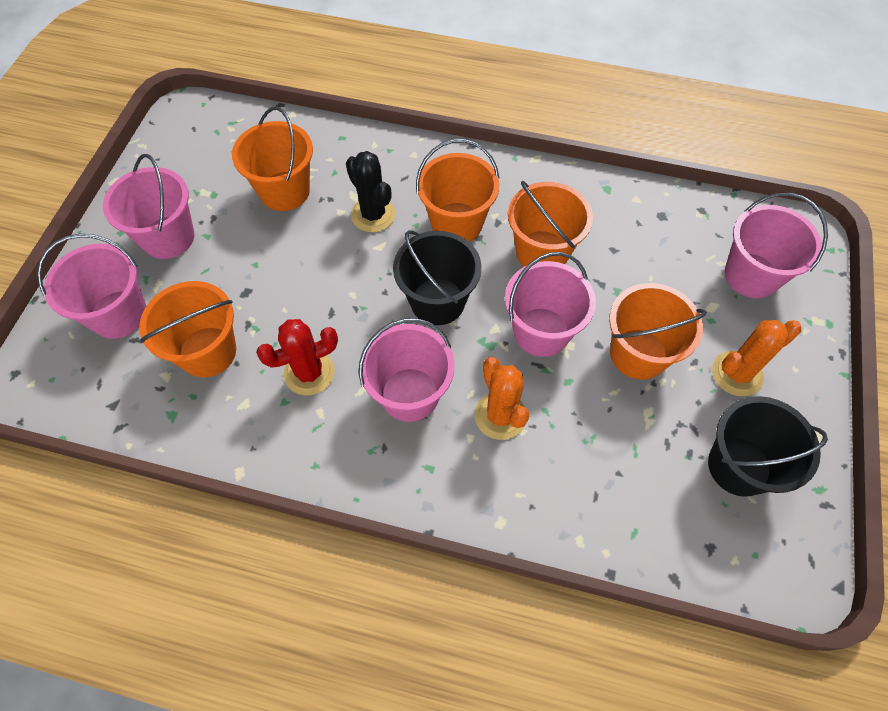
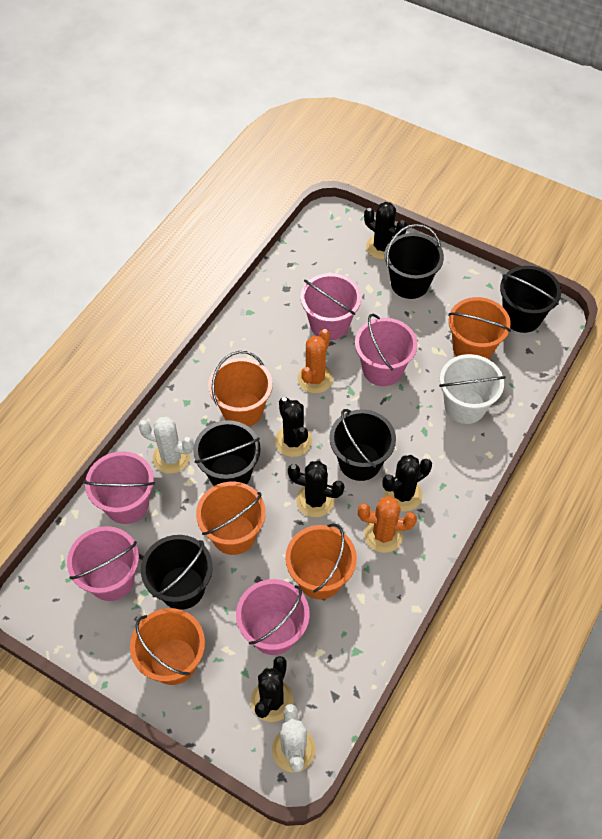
black bucket: [393,230,481,325] [708,396,828,497] = 2 -> [141,535,213,610] [193,420,261,486] [329,409,396,481] [385,224,444,299] [500,266,561,333] = 5
black cactus: [346,151,396,232] = 1 -> [251,656,294,722] [275,397,312,457] [288,461,344,517] [364,202,407,260] [382,455,432,512] = 5
red cactus: [256,319,338,395] = 1 -> none = 0
white bucket: none = 0 -> [439,354,506,424] = 1
white cactus: none = 0 -> [138,417,194,474] [272,704,316,772] = 2

